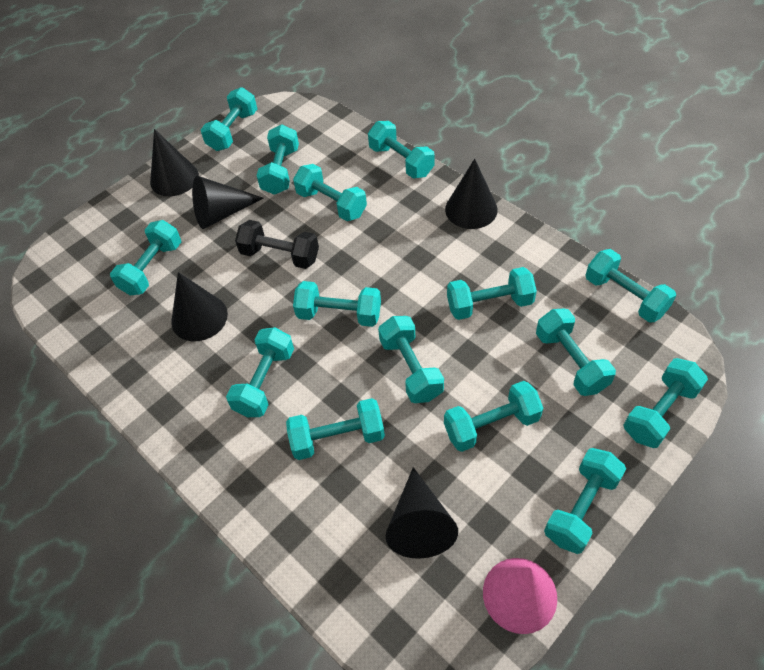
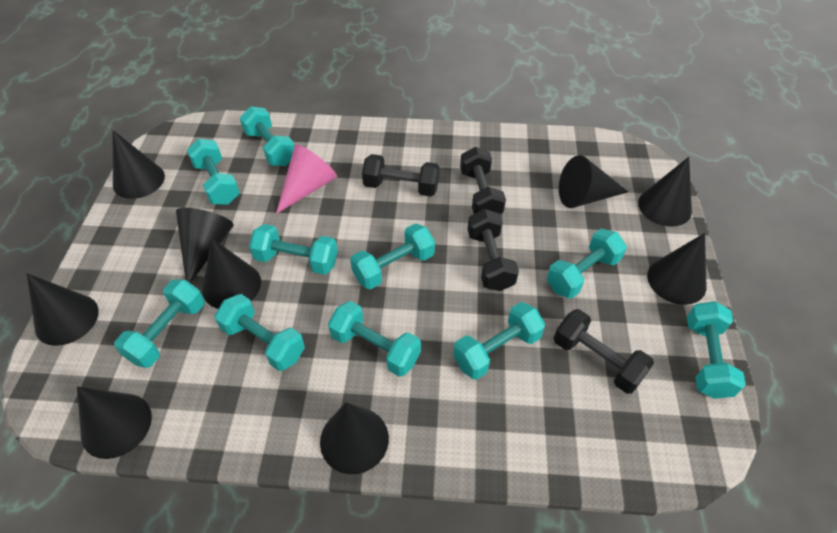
black cone: [150,129,199,196] [171,272,228,341] [192,176,263,229] [385,467,458,559] [445,159,498,229] = 5 -> [27,273,99,346] [77,386,152,459] [113,130,165,199] [176,208,234,283] [203,238,261,309] [320,402,389,474] [559,155,628,208] [638,157,692,227] [647,233,706,305] = 9
black dumbbell: [235,220,319,269] = 1 -> [362,154,440,196] [460,147,506,214] [468,209,519,291] [554,309,654,394] = 4
turquoise dumbbell: [110,220,181,296] [201,87,257,151] [226,327,294,417] [256,125,299,195] [286,398,385,460] [293,164,367,221] [293,281,381,327] [368,121,434,179] [378,316,444,403] [444,381,543,452] [447,267,537,320] [536,309,616,396] [544,448,626,554] [586,249,676,323] [624,358,708,448] = 15 -> [114,279,205,368] [187,139,240,205] [215,294,305,371] [240,106,294,166] [249,224,338,275] [328,301,421,377] [350,223,435,290] [453,302,545,380] [547,229,627,299] [687,301,746,399] = 10

